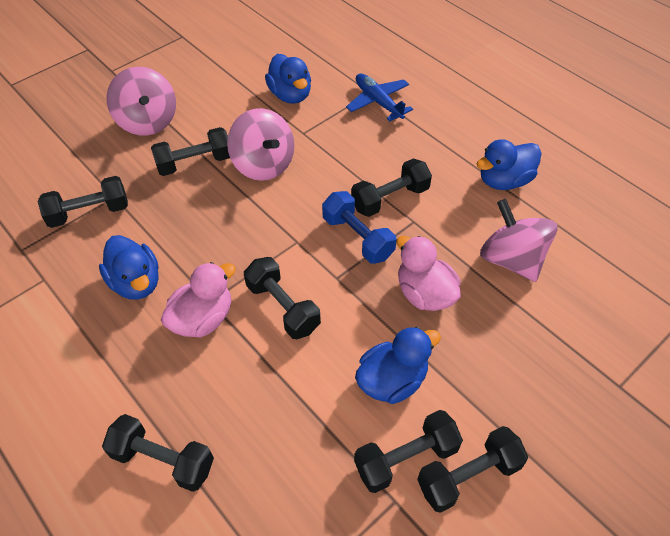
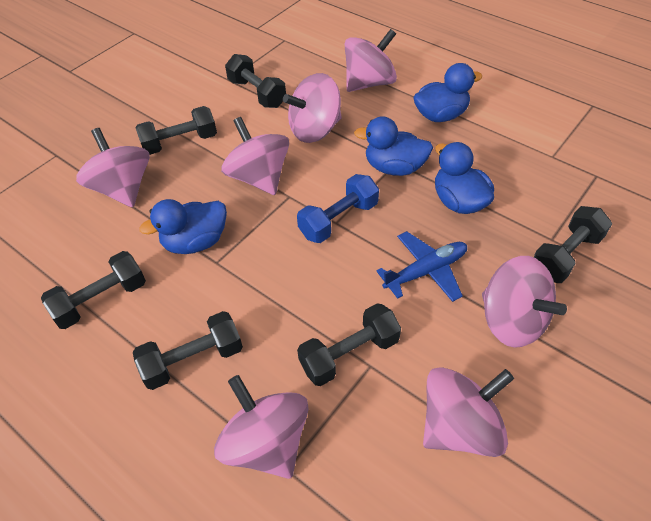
black dumbbell: [38,176,128,228] [102,414,214,492] [151,127,230,176] [244,257,321,339] [351,159,432,217] [354,410,463,493] [417,426,528,513] = 7 -> [41,251,146,329] [133,311,243,390] [135,106,217,155] [225,54,286,108] [297,303,401,386] [534,206,612,283] = 6
pink duck: [161,262,236,338] [396,236,461,311] = 2 -> none = 0
pink spinning top: [106,67,176,136] [227,108,294,181] [480,199,558,282] = 3 -> [76,128,150,207] [214,375,309,479] [221,117,289,195] [283,73,342,143] [345,29,397,92] [423,367,514,457] [482,256,567,348] = 7

